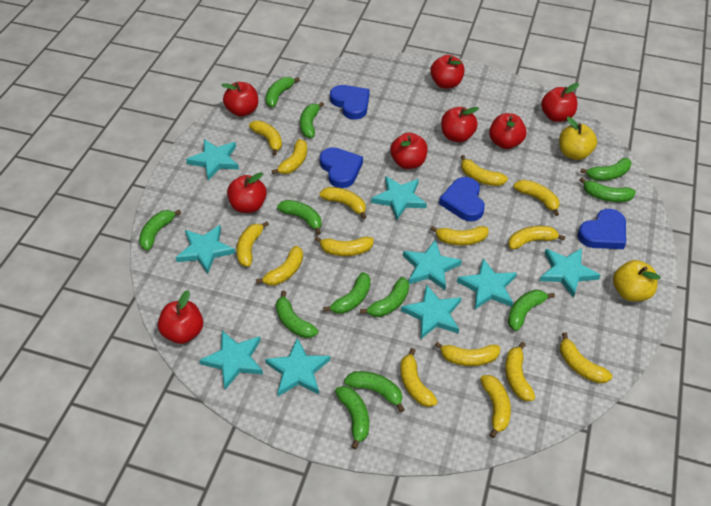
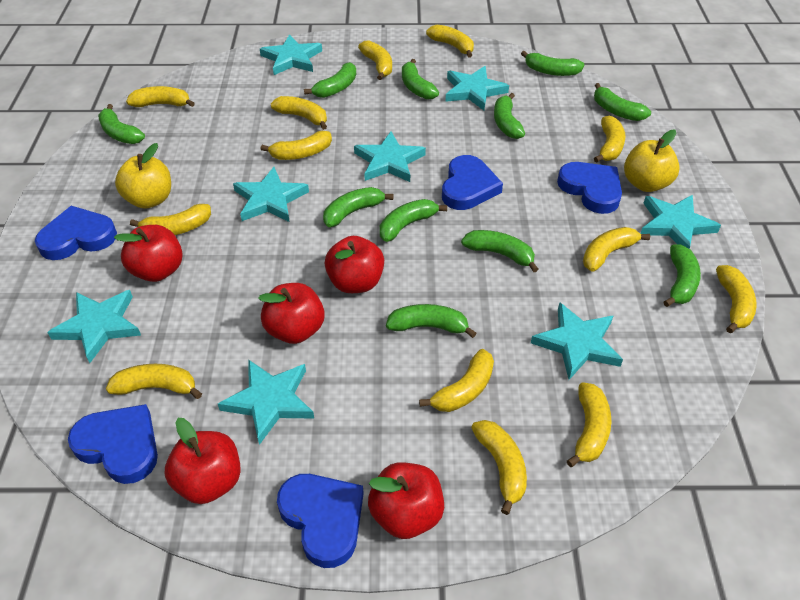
blue heart: [320,147,363,188] [330,85,370,120] [439,177,485,221] [578,209,626,249] = 4 -> [35,206,117,260] [68,404,158,484] [277,474,364,568] [442,155,503,210] [557,162,622,214] = 5
green banana: [139,210,181,251] [265,77,300,107] [276,291,318,338] [277,200,322,235] [300,102,324,138] [323,272,371,314] [335,386,369,449] [344,371,405,412] [360,277,409,317] [508,290,555,331] [579,178,636,202] [580,158,631,181] = 12 -> [98,104,145,144] [304,62,356,98] [323,187,394,227] [380,199,447,242] [386,304,477,338] [402,59,439,100] [461,230,538,272] [494,93,525,139] [521,51,584,76] [594,83,651,121] [664,244,701,307] = 11
red apple: [158,290,203,344] [221,82,258,117] [227,172,267,213] [390,133,428,169] [430,55,465,89] [441,107,479,142] [489,113,527,149] [541,83,579,122] = 8 -> [114,225,183,282] [164,418,241,504] [258,283,325,344] [325,236,384,293] [368,463,444,539] = 5
turquoise star: [175,225,235,274] [186,139,239,180] [199,331,263,390] [265,338,330,396] [371,176,427,220] [401,284,461,339] [403,240,462,290] [457,258,517,309] [540,248,600,298] = 9 -> [47,290,141,363] [218,359,314,445] [233,167,309,222] [260,34,322,75] [354,132,426,182] [445,66,509,110] [531,302,623,380] [640,195,721,249] = 8
yellow banana: [236,222,269,267] [249,120,282,156] [256,246,303,286] [272,139,307,174] [315,237,374,256] [319,187,366,219] [400,348,438,407] [430,226,489,245] [435,342,500,366] [461,155,508,186] [480,375,511,438] [505,342,535,401] [508,226,565,249] [514,180,560,216] [560,332,612,384] = 15 -> [106,364,202,399] [126,86,195,107] [130,204,211,235] [261,131,332,160] [271,96,327,130] [358,40,392,80] [419,349,494,412] [426,25,474,58] [471,420,527,515] [567,382,611,467] [583,227,650,272] [594,116,626,163] [716,265,757,333] = 13

